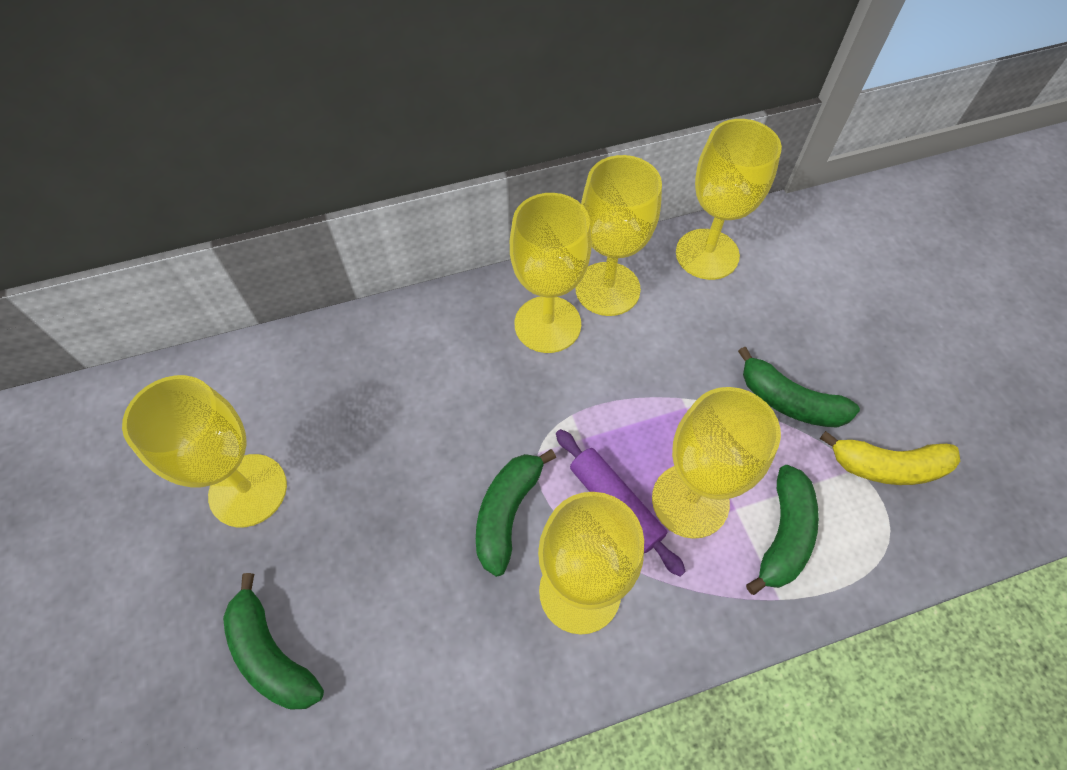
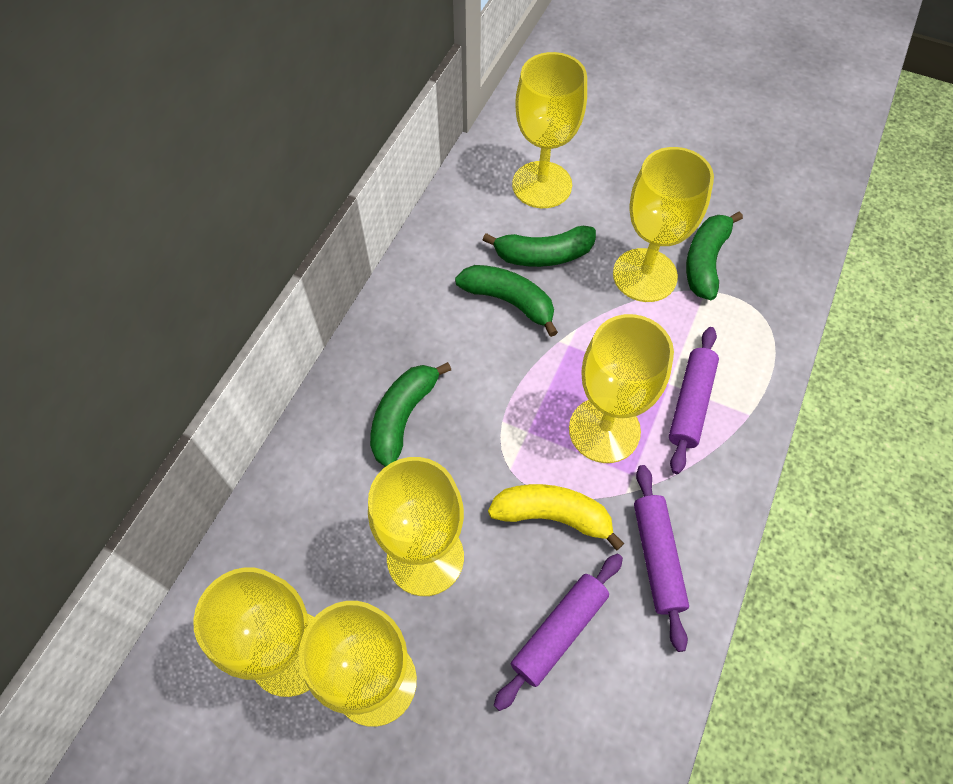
purple rolling pin: [556,429,686,577] = 1 -> [494,554,623,711] [634,465,689,652] [669,327,719,474] = 3

